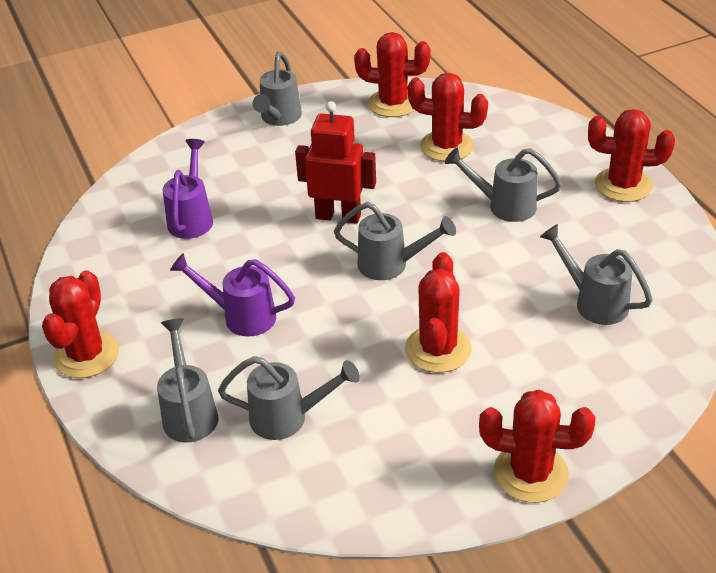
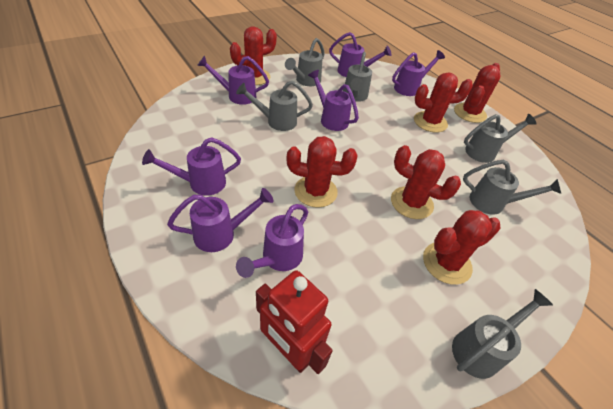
purple watering can: [163,139,213,239] [170,253,295,337] = 2 -> [142,137,241,196] [167,188,274,252] [197,56,269,105] [236,204,308,278] [308,70,359,131] [329,32,391,77] [392,50,445,96] = 7

